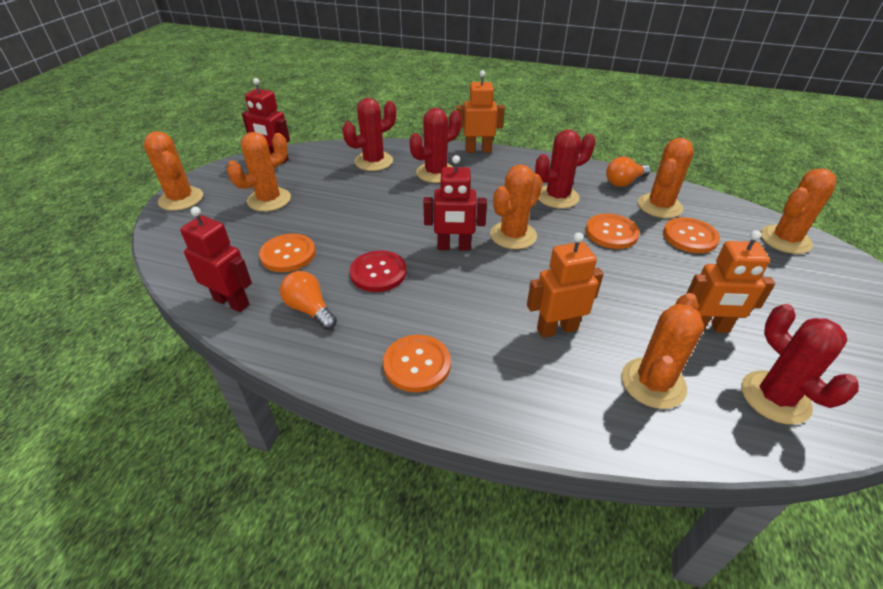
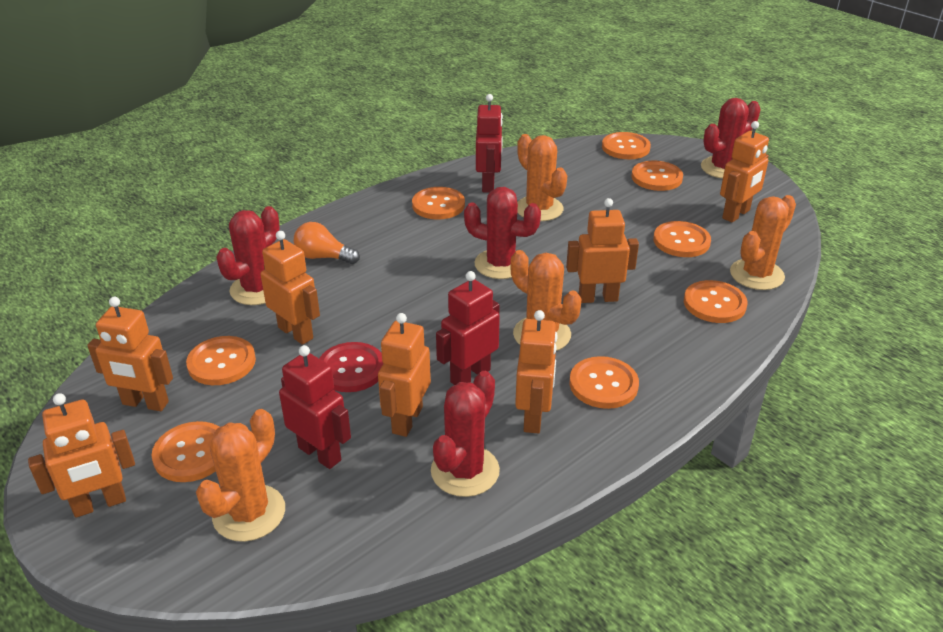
orange button: [259,234,316,272] [383,335,451,392] [586,214,640,249] [663,217,720,253] = 4 -> [152,421,219,482] [186,336,256,385] [412,187,465,220] [570,356,639,409] [602,132,651,159] [631,161,683,191] [653,221,711,257] [684,280,747,323] = 8
orange cactus: [144,131,203,211] [227,132,291,212] [490,164,543,249] [622,293,704,409] [638,138,694,218] [761,168,836,254] = 6 -> [196,409,285,542] [510,250,582,351] [517,134,567,221] [730,195,796,290] = 4
orange light bulb: [280,271,337,330] [606,157,651,187] = 2 -> [293,222,360,264] = 1
orange robot: [456,70,505,153] [527,232,604,338] [686,230,775,333] = 3 -> [28,393,135,518] [87,297,173,411] [260,231,320,345] [378,313,431,437] [515,310,558,433] [566,198,639,303] [720,121,769,223] = 7

